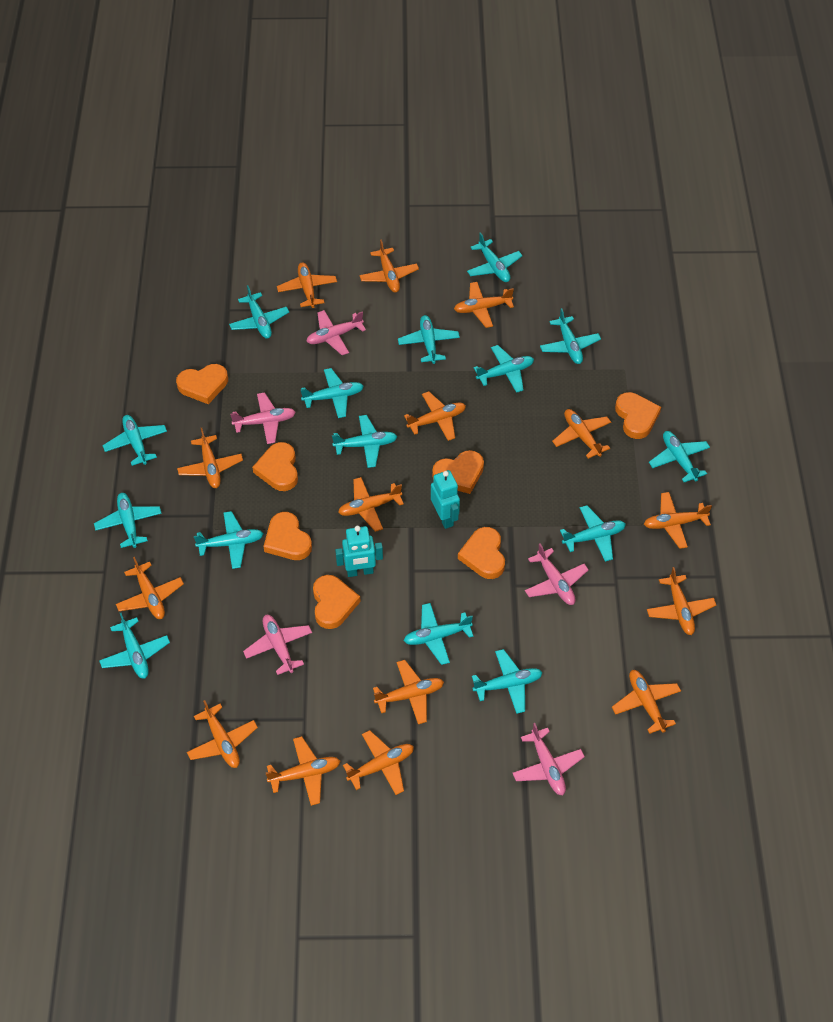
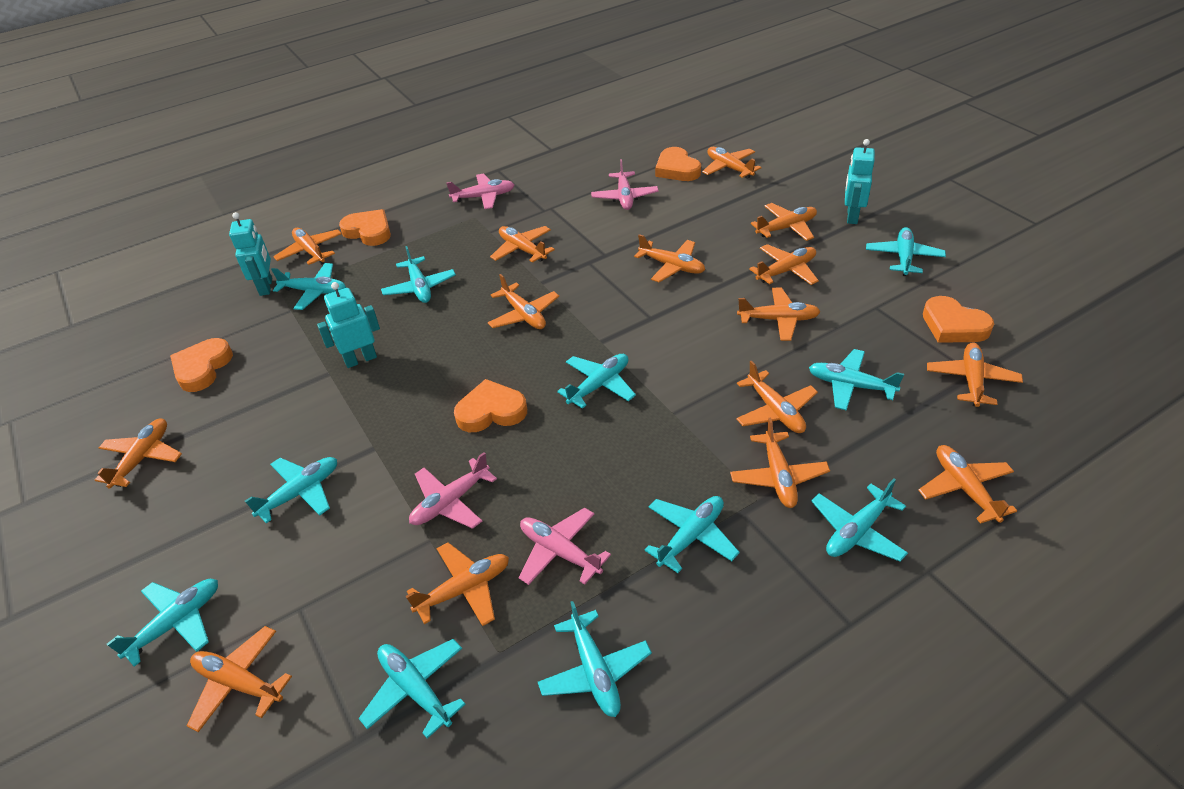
orange heart: [176,364,228,404] [252,442,298,491] [263,512,312,560] [313,575,361,629] [432,450,484,494] [458,527,505,579] [615,392,661,439] = 7 -> [170,338,233,392] [339,209,391,246] [454,379,527,432] [655,147,701,181] [923,296,994,343] = 5
pink plane: [230,392,296,444] [243,615,312,675] [306,310,366,355] [513,723,585,795] [525,543,589,605] = 5 -> [409,452,497,529] [446,173,514,209] [518,508,611,585] [591,159,659,210] = 4
turquoise plane: [94,493,162,548] [99,613,170,679] [103,415,167,466] [194,511,263,569] [229,285,289,339] [300,368,364,418] [332,415,398,468] [398,315,460,364] [404,603,473,665] [467,232,523,282] [472,649,543,714] [474,345,534,393] [540,308,601,364] [560,505,626,562] [649,431,710,482] = 15 -> [107,579,218,667] [245,457,337,523] [271,263,346,310] [358,639,465,739] [381,246,456,303] [538,601,652,717] [557,354,636,409] [644,496,740,573] [809,349,904,411] [811,478,908,562] [866,227,946,276] = 11
turquoise robot: [335,526,383,577] [431,470,460,529] = 2 -> [229,212,272,296] [317,282,380,368] [845,139,875,224] = 3

